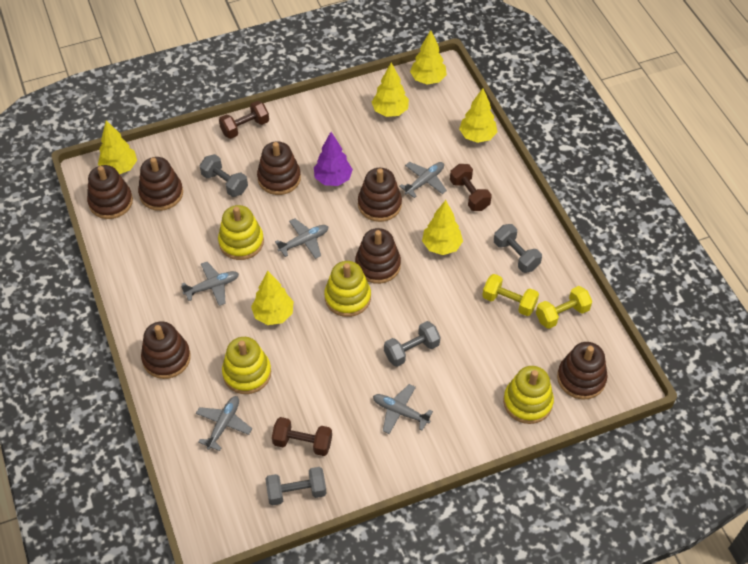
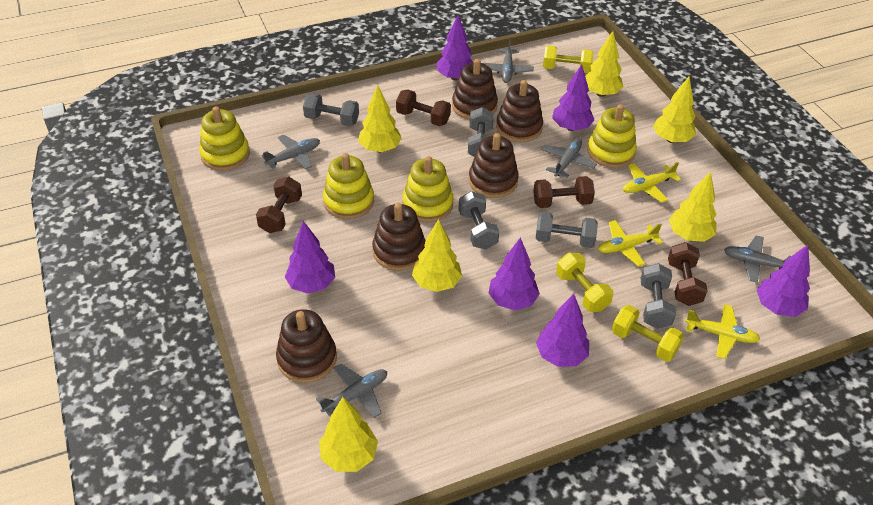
brown dumbbell: [219,101,269,139] [272,417,332,456] [450,164,492,211] = 3 -> [256,177,302,233] [396,89,451,126] [533,176,595,208] [668,242,708,306] = 4
brown stacking toy: [87,165,133,219] [138,157,183,211] [141,321,191,379] [257,141,301,195] [355,228,401,284] [358,168,402,222] [557,342,607,399] = 7 -> [276,309,337,383] [372,203,426,271] [452,59,498,120] [469,133,519,198] [496,80,543,142] = 5
grey dumbbell: [199,154,248,197] [265,467,327,506] [384,321,440,367] [494,224,542,273] = 4 -> [303,93,359,126] [458,191,499,249] [468,107,494,157] [536,212,598,248] [641,263,676,329] = 5
purple tree: [314,132,353,186] = 1 -> [285,221,335,294] [437,15,473,81] [489,237,540,310] [536,294,589,367] [552,64,595,131] [757,245,810,317] = 6
yellow dumbbell: [482,274,539,316] [536,286,592,329] = 2 -> [543,45,594,73] [556,253,614,312] [612,305,684,362] = 3
yellow plane: none = 0 -> [598,220,663,266] [623,162,681,203] [685,304,760,359] = 3

